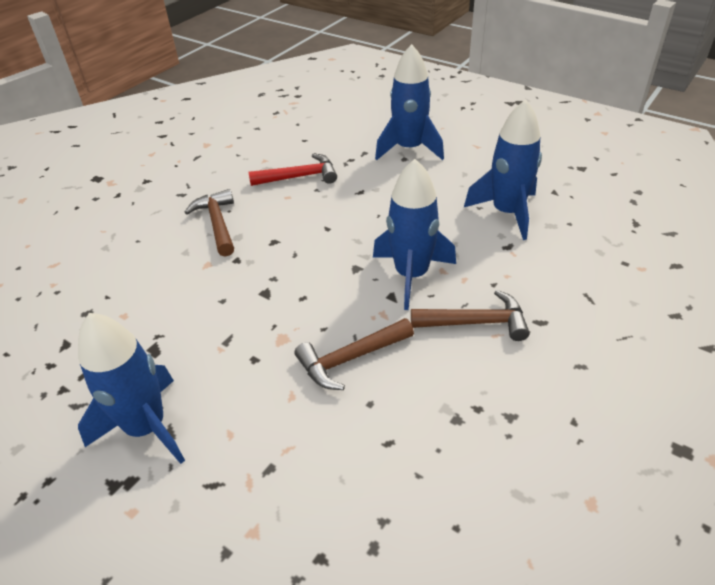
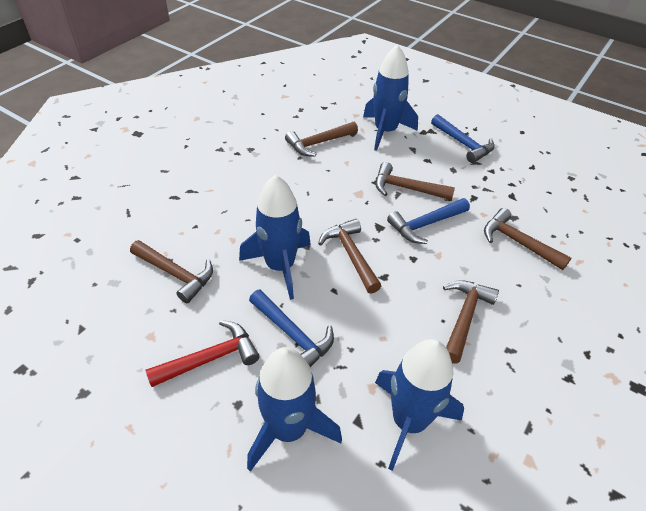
blue hammer: none = 0 -> [249,289,334,367] [387,198,470,244] [431,114,495,163] = 3
brown hammer: [184,189,234,256] [295,318,414,390] [411,290,530,341] = 3 -> [130,240,213,303] [285,122,358,157] [318,219,381,294] [375,162,455,200] [443,280,499,363] [484,208,571,270] = 6

